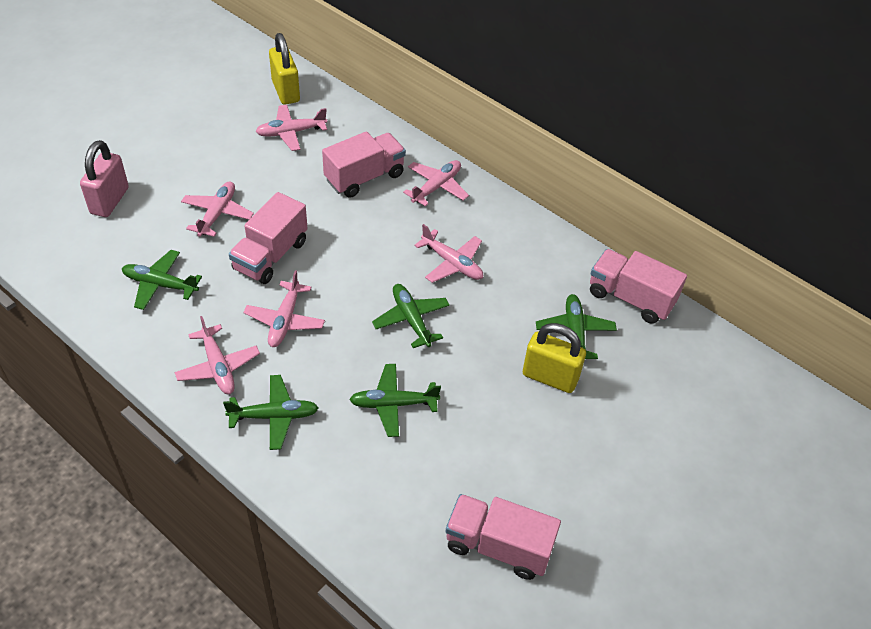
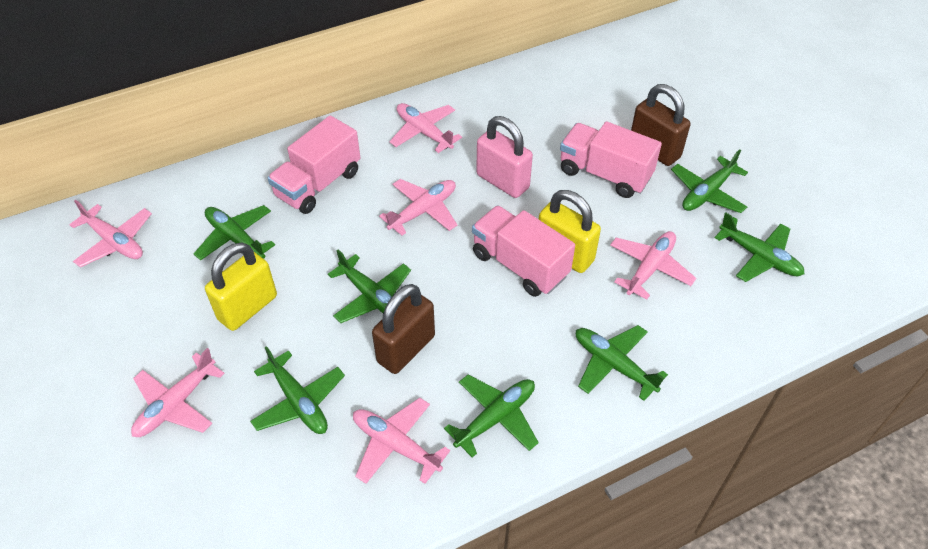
brown padlock: none = 0 -> [372,284,435,374] [631,84,690,166] = 2
green plane: [122,250,202,310] [223,375,318,450] [349,364,441,437] [372,284,450,348] [536,294,617,359] = 5 -> [194,205,275,261] [250,346,345,434] [328,249,411,323] [444,375,539,457] [576,325,668,401] [671,149,748,213] [715,213,805,282] = 7
pink truck: [229,192,308,284] [322,131,406,198] [445,494,561,580] [590,249,687,324] = 4 -> [268,116,360,214] [472,205,575,297] [560,122,662,198] = 3

